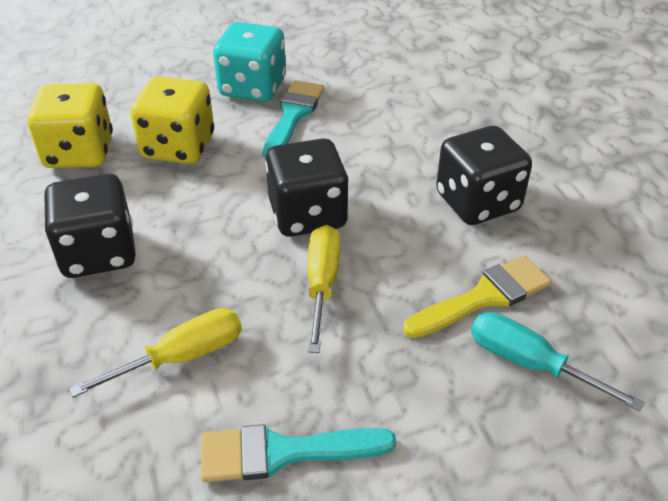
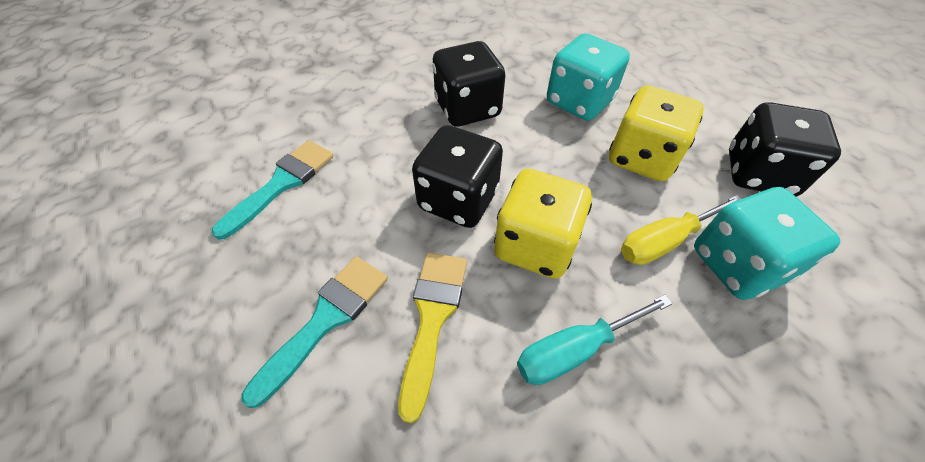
turquoise dice: [213,22,286,102] = 1 -> [547,34,630,121] [694,187,840,300] = 2
yellow screwdriver: [69,308,242,398] [307,225,341,353] = 2 -> [621,195,741,265] = 1

